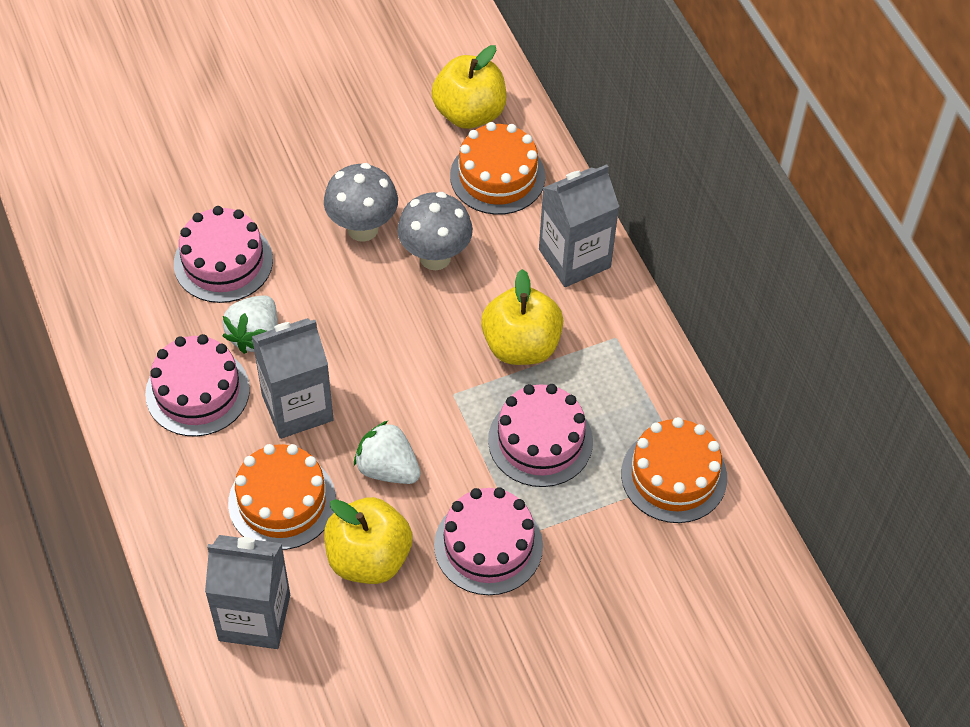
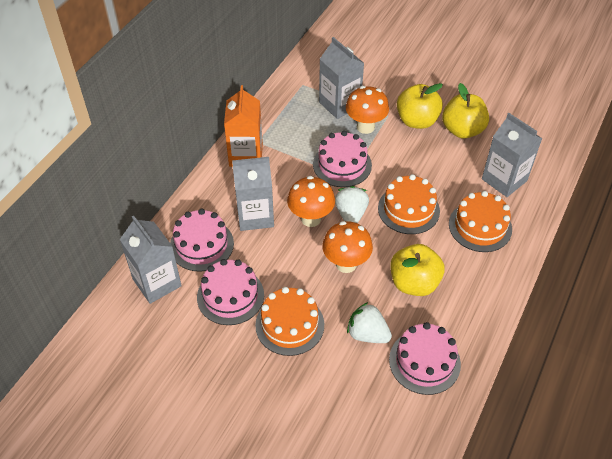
grey carton: [205,535,290,649] [252,318,334,439] [539,164,619,287] = 3 -> [120,215,182,304] [232,157,274,231] [319,37,364,119] [482,113,542,197] = 4
grey mushroom: [324,163,398,242] [397,192,473,270] = 2 -> none = 0
orange carton: none = 0 -> [224,85,263,167] = 1
orange mushroom: none = 0 -> [287,176,335,227] [322,221,373,273] [346,86,389,134] = 3

